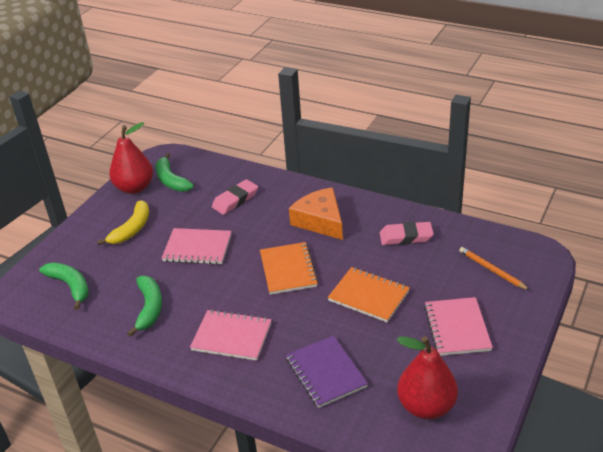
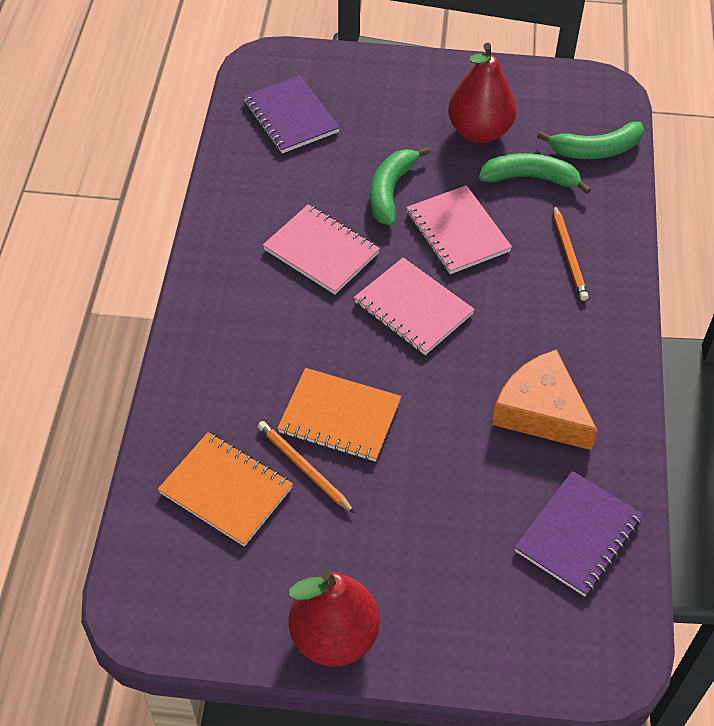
orange pencil: [459,247,529,290] = 1 -> [258,421,355,513] [553,205,589,301] = 2
pink eraser: [212,179,258,215] [380,222,434,245] = 2 -> none = 0
purple notebook: [286,335,368,408] = 1 -> [243,75,340,153] [514,471,643,597] = 2
yellow banana: [97,200,149,245] = 1 -> none = 0

